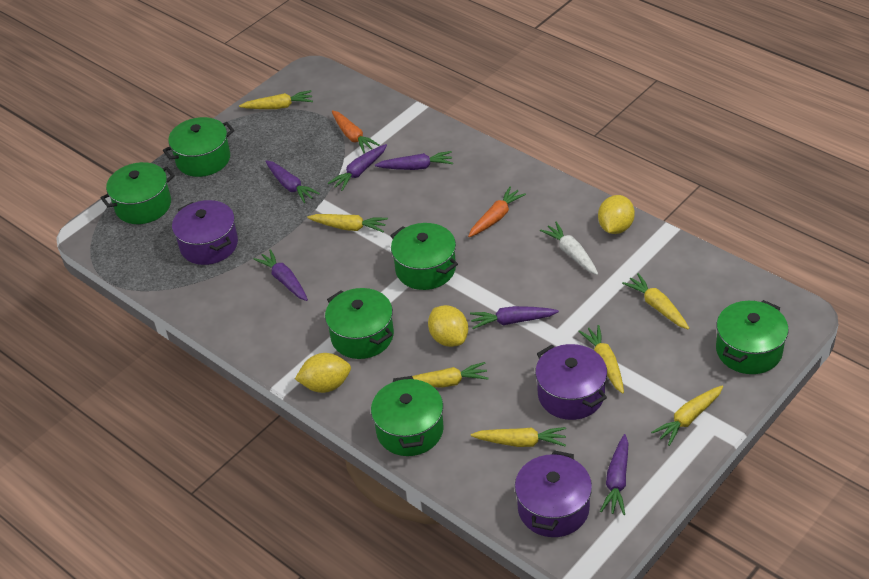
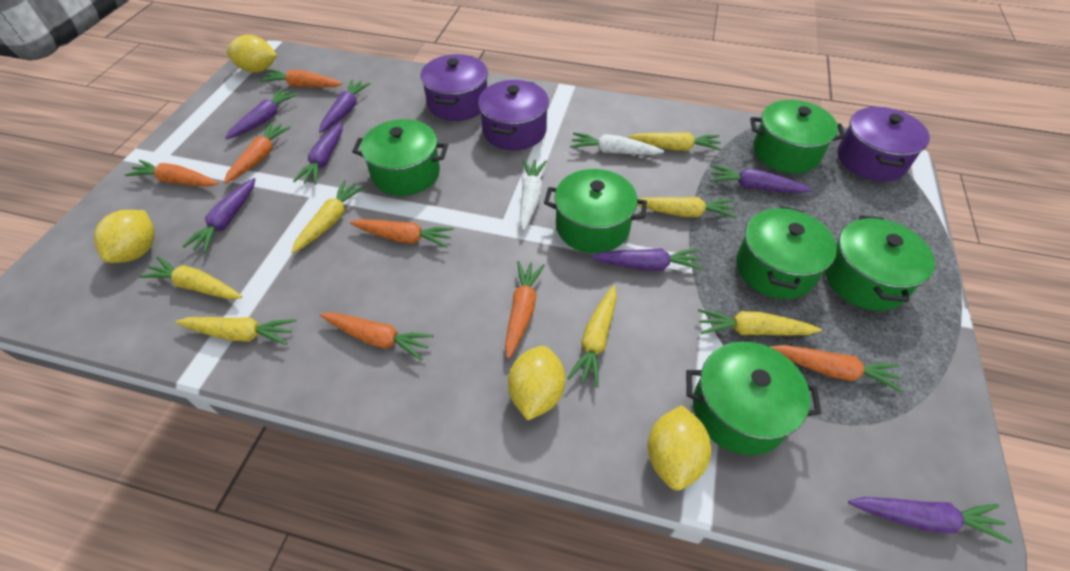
orange carrot: [332,110,380,153] [468,187,526,237] = 2 -> [125,160,218,187] [224,122,291,184] [260,69,343,87] [320,312,434,360] [350,219,454,248] [505,261,545,359] [770,345,903,393] = 7
purple carrot: [253,249,308,301] [265,160,320,203] [328,144,387,191] [375,151,453,170] [470,306,559,329] [600,434,629,515] = 6 -> [182,178,255,253] [225,88,299,139] [293,122,343,185] [319,80,371,133] [591,248,703,270] [710,165,812,193] [848,497,1012,543] = 7
white carrot: [540,222,598,275] = 1 -> [520,159,547,231] [570,132,664,155] = 2
yellow lemon: [295,353,351,393] [428,305,468,347] [598,195,635,234] = 3 -> [94,210,155,263] [227,35,277,73] [508,346,565,421] [647,405,712,491] = 4

